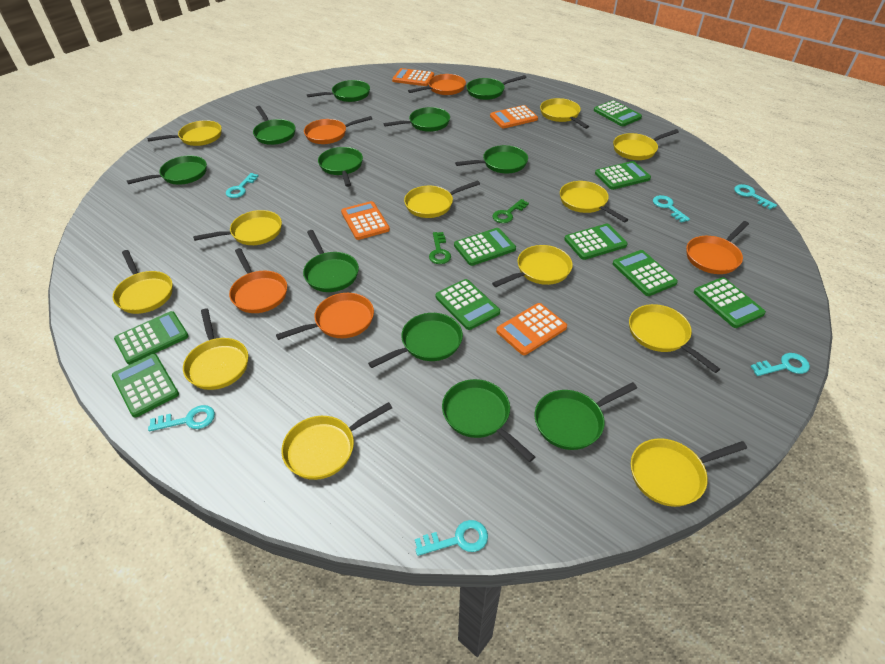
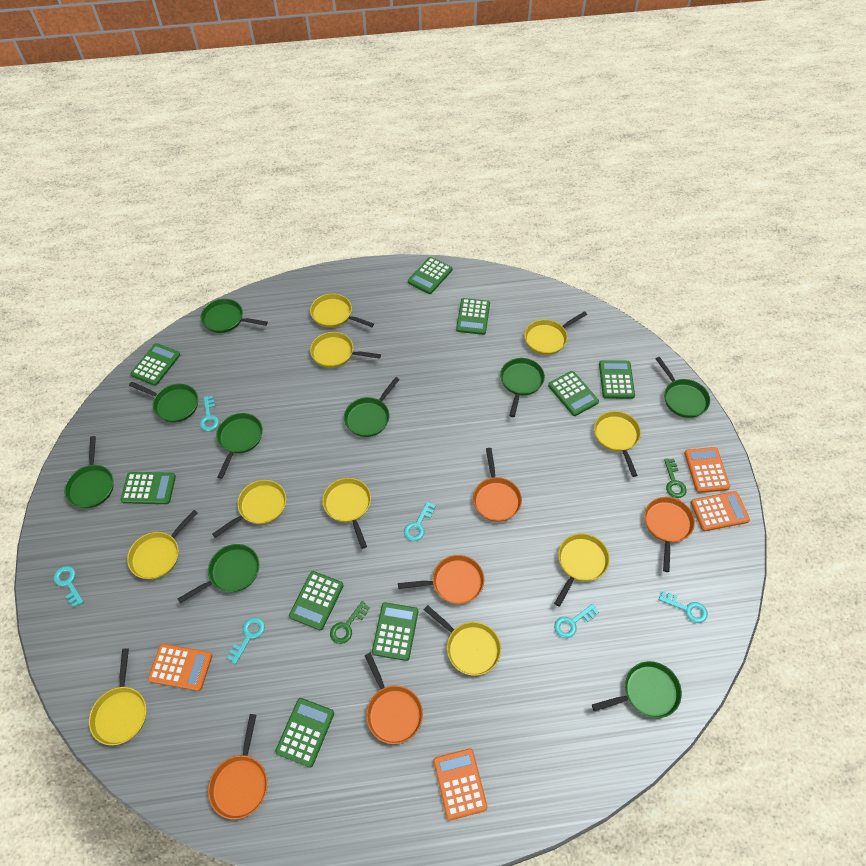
green pan: [127,156,207,185] [253,106,295,145] [303,230,359,292] [307,80,370,102] [318,147,363,187] [368,313,463,368] [384,107,450,132] [442,379,535,462] [455,145,528,173] [467,75,526,100] [534,382,637,450] = 11 -> [64,436,114,508] [129,382,198,423] [178,544,259,603] [201,299,268,333] [216,413,263,479] [344,377,400,437] [500,358,545,417] [592,661,682,718] [656,357,710,418] = 9
yellow pan: [113,250,172,314] [147,120,222,146] [183,308,248,390] [193,210,282,245] [281,402,392,480] [404,180,480,218] [492,245,573,287] [540,98,589,129] [560,181,628,222] [613,129,679,160] [629,304,720,373] [631,438,747,507] = 12 -> [89,648,146,745] [127,510,198,579] [212,480,286,538] [310,294,374,328] [310,332,381,368] [322,478,371,549] [424,605,501,676] [524,311,587,355] [554,533,610,607] [594,411,641,477] = 10

